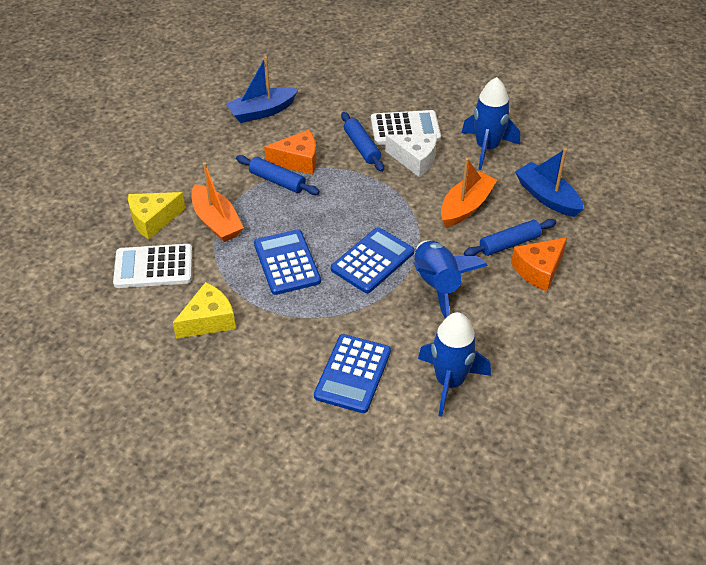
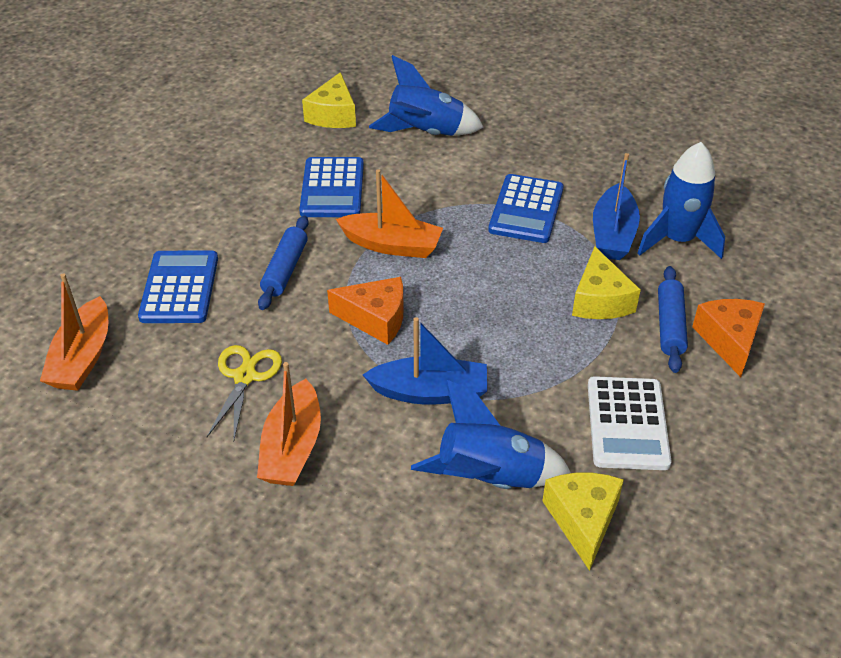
blue rolling pin: [236,155,320,195] [341,112,384,172] [464,219,557,256] = 3 -> [258,216,309,310] [658,266,688,373] = 2
orange boat: [191,162,244,242] [441,158,497,227] = 2 -> [40,273,108,391] [257,362,321,486] [336,169,443,258] = 3
white calculator: [113,244,192,288] [371,110,441,145] = 2 -> [588,376,672,470] = 1
white cheese: [385,134,437,177] = 1 -> none = 0
yellow cheese: [128,192,186,240] [173,282,236,339] = 2 -> [302,72,356,128] [542,473,624,571] [572,246,641,319] = 3
yellow scissors: none = 0 -> [207,345,282,440] = 1

